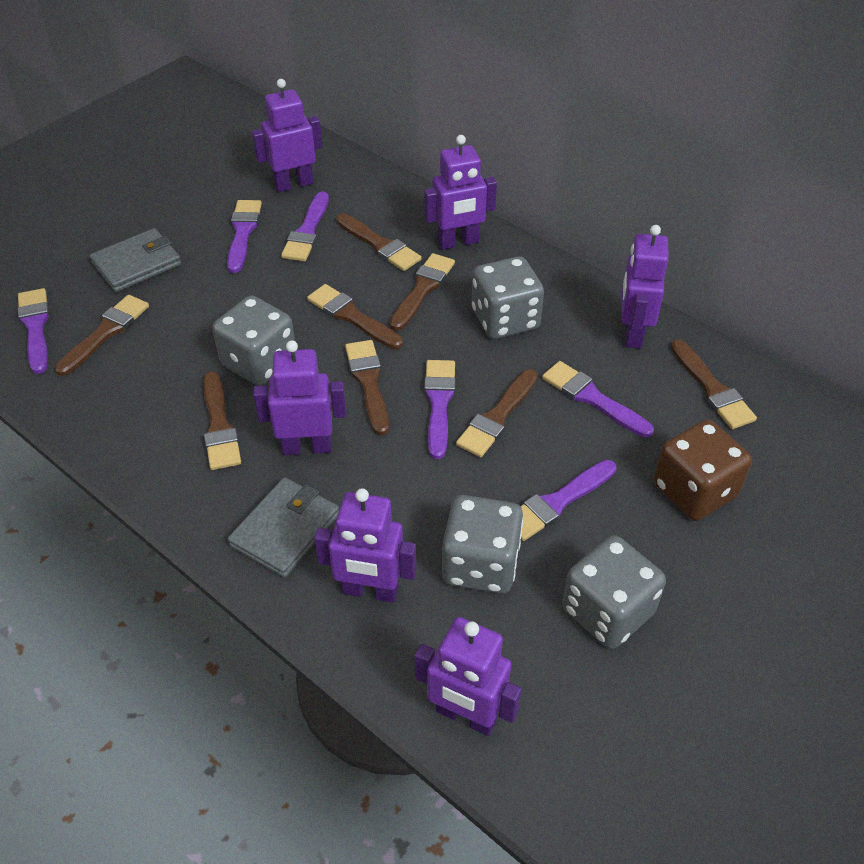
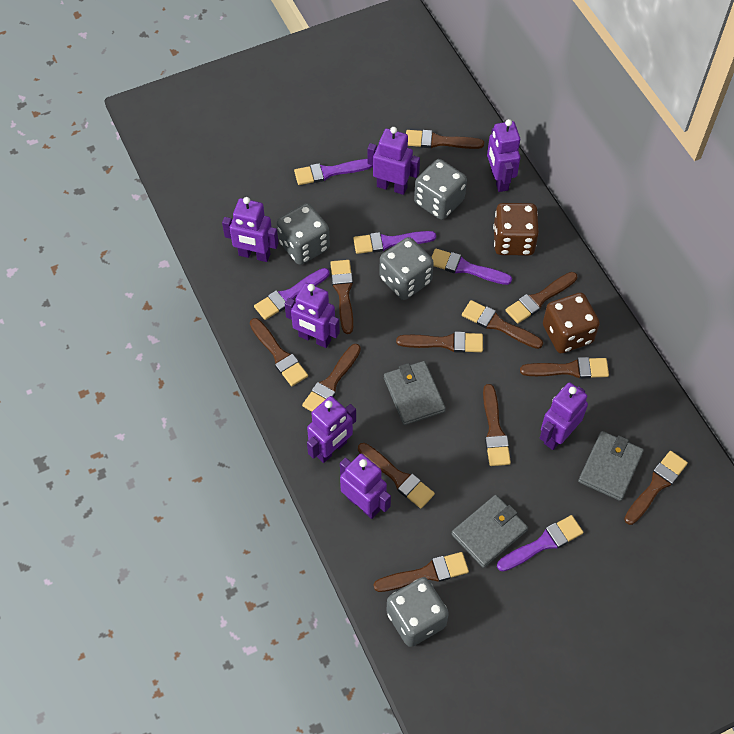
brown brush: [55,295,149,376] [203,372,241,470] [307,284,403,349] [336,213,422,271] [345,340,389,435] [390,253,455,331] [456,369,538,457] [671,339,757,429] = 8 -> [250,318,308,386] [302,344,361,412] [330,260,353,334] [358,443,435,508] [373,552,469,592] [396,332,483,353] [406,130,484,149] [462,300,543,349] [483,384,511,466] [505,272,577,324] [520,357,609,379] [624,451,688,525] = 12
brown dice: [654,419,752,521] = 1 -> [493,203,539,256] [543,293,600,353] = 2
grey wallet: [90,228,181,292] [228,477,339,578] = 2 -> [384,361,446,425] [451,495,528,568] [578,431,644,501] = 3
purple brush: [17,288,50,374] [227,200,262,273] [281,191,329,261] [424,360,456,459] [521,460,617,541] [542,361,654,438] = 6 -> [254,268,329,320] [294,159,373,185] [353,231,436,254] [431,248,512,285] [497,515,584,572] = 5
purple robot: [252,79,322,192] [253,341,346,455] [314,488,416,603] [414,617,522,736] [424,135,497,250] [621,225,669,348] = 6 -> [222,197,279,262] [285,283,340,348] [307,396,356,463] [340,454,391,519] [367,127,420,195] [487,119,520,192] [540,382,588,450] = 7

